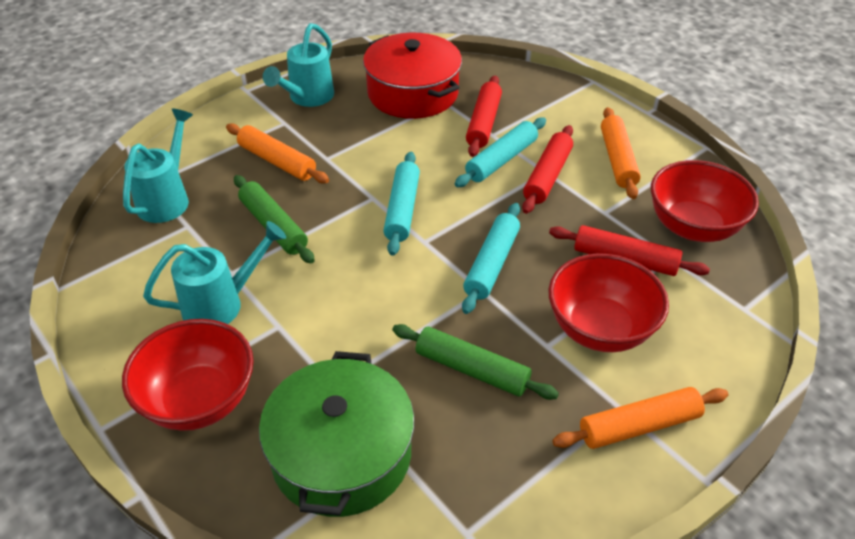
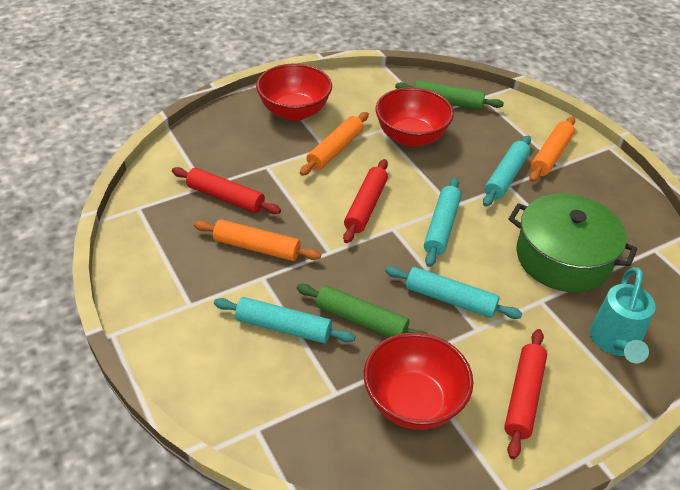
red pot: [363,33,462,119] = 1 -> none = 0
turquoise rolling pin: [383,152,420,256] [455,117,546,187] [462,203,520,314] = 3 -> [214,297,356,343] [385,266,523,319] [424,177,461,267] [483,135,531,207] = 4
turquoise watering can: [123,109,193,223] [143,221,286,324] [263,23,334,107] = 3 -> [590,267,656,363] = 1

